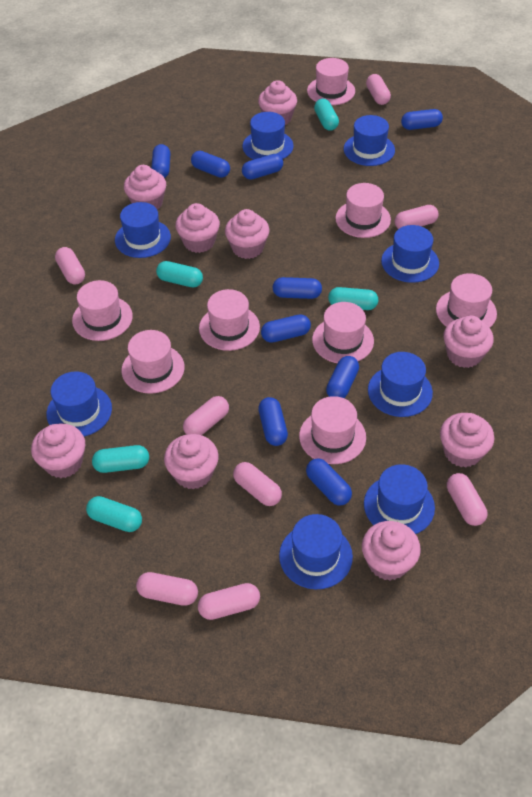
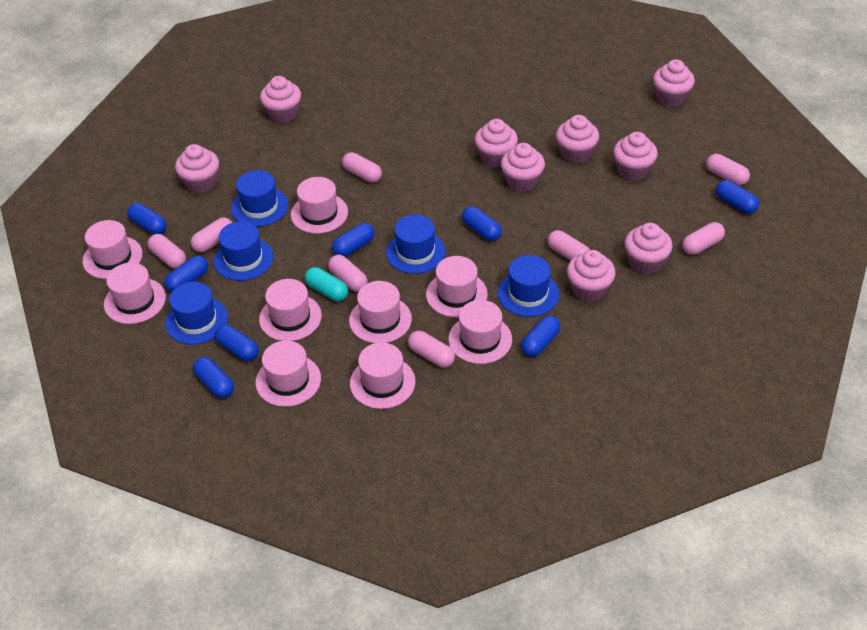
blue capsule: [151,144,171,178] [191,151,230,178] [242,154,283,180] [258,397,288,446] [261,314,311,343] [273,277,322,299] [306,458,352,505] [326,356,359,398] [401,109,443,130] = 9 -> [127,203,167,235] [164,256,208,292] [193,357,234,398] [215,324,259,361] [332,223,375,257] [462,206,502,241] [521,315,561,357] [716,180,759,214] = 8
blue hat: [46,371,112,437] [115,202,171,258] [242,112,294,160] [279,514,353,589] [344,115,395,166] [364,464,435,534] [368,352,433,417] [381,225,439,283] = 8 -> [165,282,228,344] [214,221,273,281] [231,170,288,227] [386,214,446,274] [497,255,559,317] = 5
pink hat: [72,280,133,341] [122,330,185,394] [199,289,260,351] [299,396,366,464] [307,58,355,105] [312,302,374,363] [335,183,391,238] [436,273,497,328] = 8 -> [82,220,143,279] [104,263,166,324] [255,340,321,407] [259,279,322,341] [291,177,348,234] [349,281,412,343] [350,342,416,409] [426,256,488,317] [448,300,512,364] = 9
turquoise capsule: [86,496,142,532] [92,445,149,473] [156,261,203,287] [314,99,339,131] [328,287,378,310] = 5 -> [305,267,348,301] = 1

